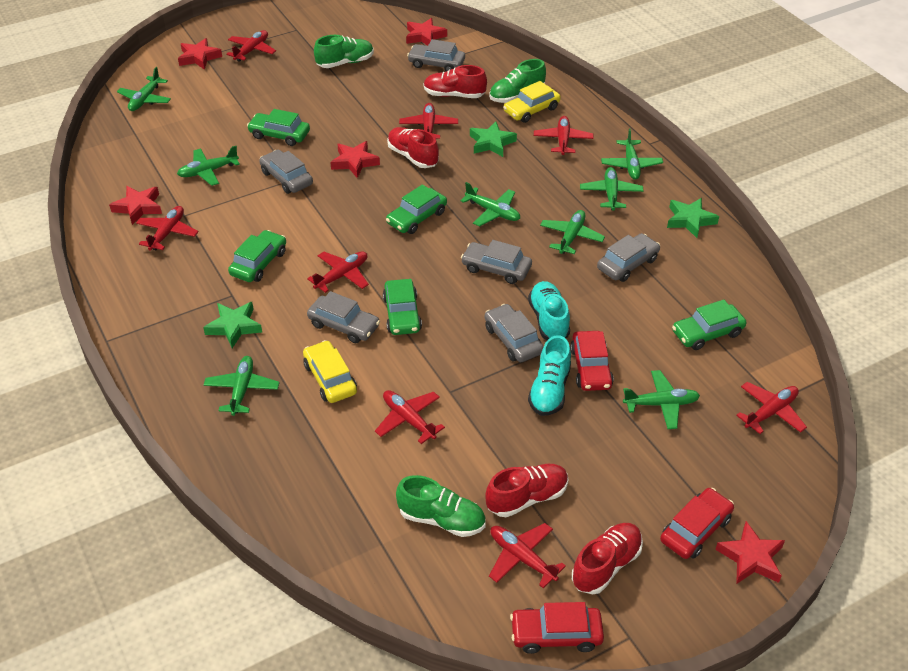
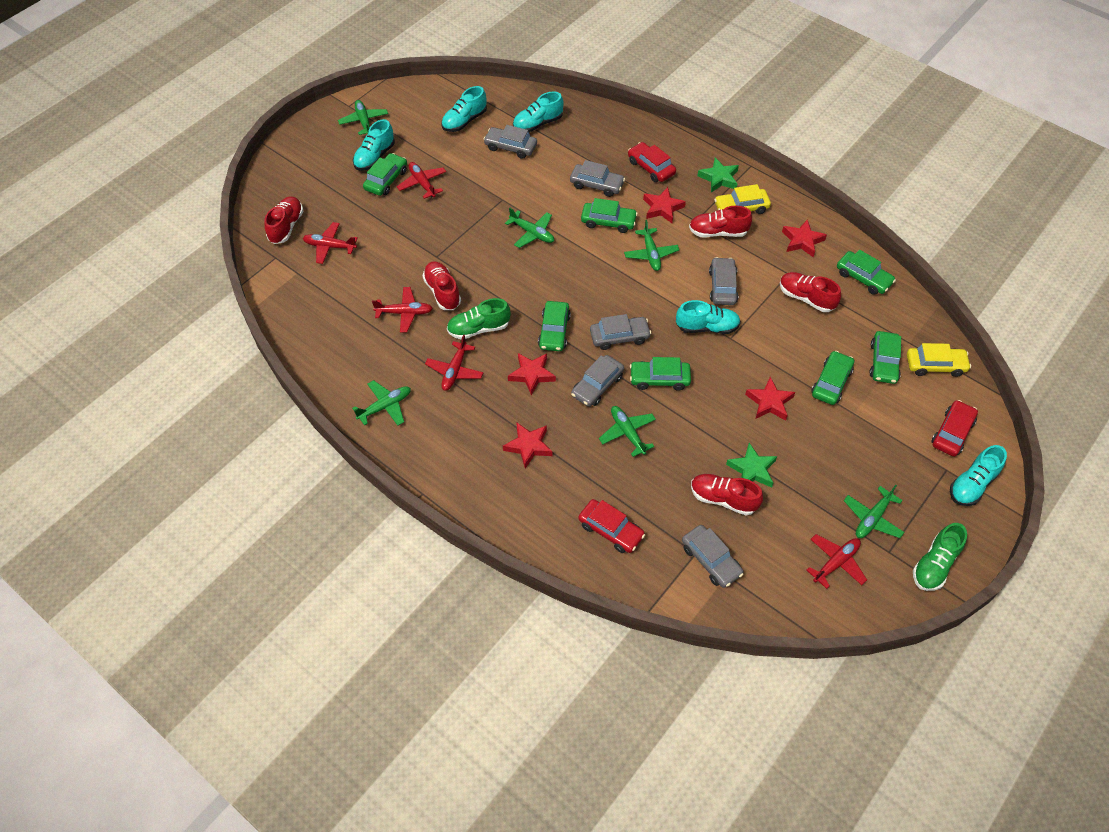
green car: [228,230,286,282] [247,109,310,146] [383,279,422,335] [386,184,447,234] [672,300,746,350] = 5 -> [363,153,407,196] [538,301,571,351] [581,198,638,233] [630,357,691,391] [811,351,854,405] [837,250,896,295] [869,331,901,384] = 7
green plane: [117,67,171,111] [177,146,240,186] [204,356,280,416] [460,182,520,227] [540,210,605,254] [580,167,643,210] [601,129,663,180] [623,370,700,429] = 8 -> [338,100,388,135] [352,380,411,426] [505,207,554,248] [599,406,656,457] [624,220,679,271] [844,485,905,538] = 6
green shoe: [314,35,374,68] [396,475,486,537] [489,59,546,103] = 3 -> [447,298,510,340] [913,523,967,591] = 2
green star: [203,302,262,348] [470,121,517,157] [667,198,719,238] = 3 -> [698,158,739,193] [726,443,777,488] = 2
red plane: [136,206,199,251] [226,30,276,62] [307,251,369,293] [375,390,445,444] [399,103,458,139] [489,523,566,589] [534,116,594,155] [736,382,807,434] = 8 -> [303,222,358,264] [372,287,433,333] [397,162,446,199] [425,335,483,391] [807,534,867,589] = 5
red shoe: [387,127,439,168] [424,65,487,98] [485,464,569,517] [572,523,643,594] = 4 -> [264,196,304,244] [422,261,461,310] [689,206,752,238] [691,474,763,516] [780,272,841,312] = 5
turquoise shoe: [528,281,570,340] [528,335,571,416] = 2 -> [353,119,395,171] [441,86,487,132] [513,91,564,132] [676,300,741,334] [950,445,1007,506] = 5

